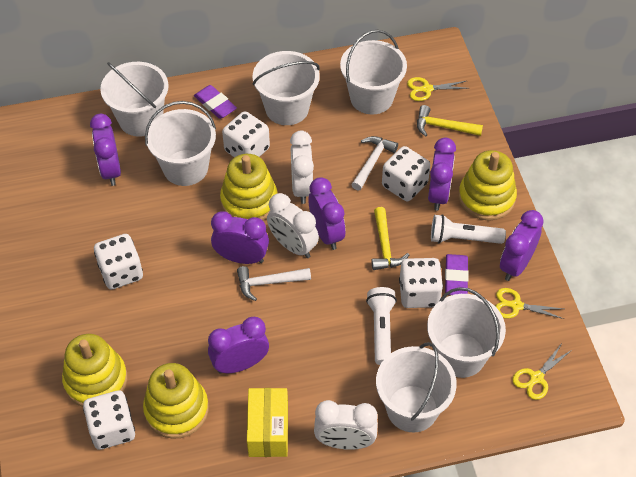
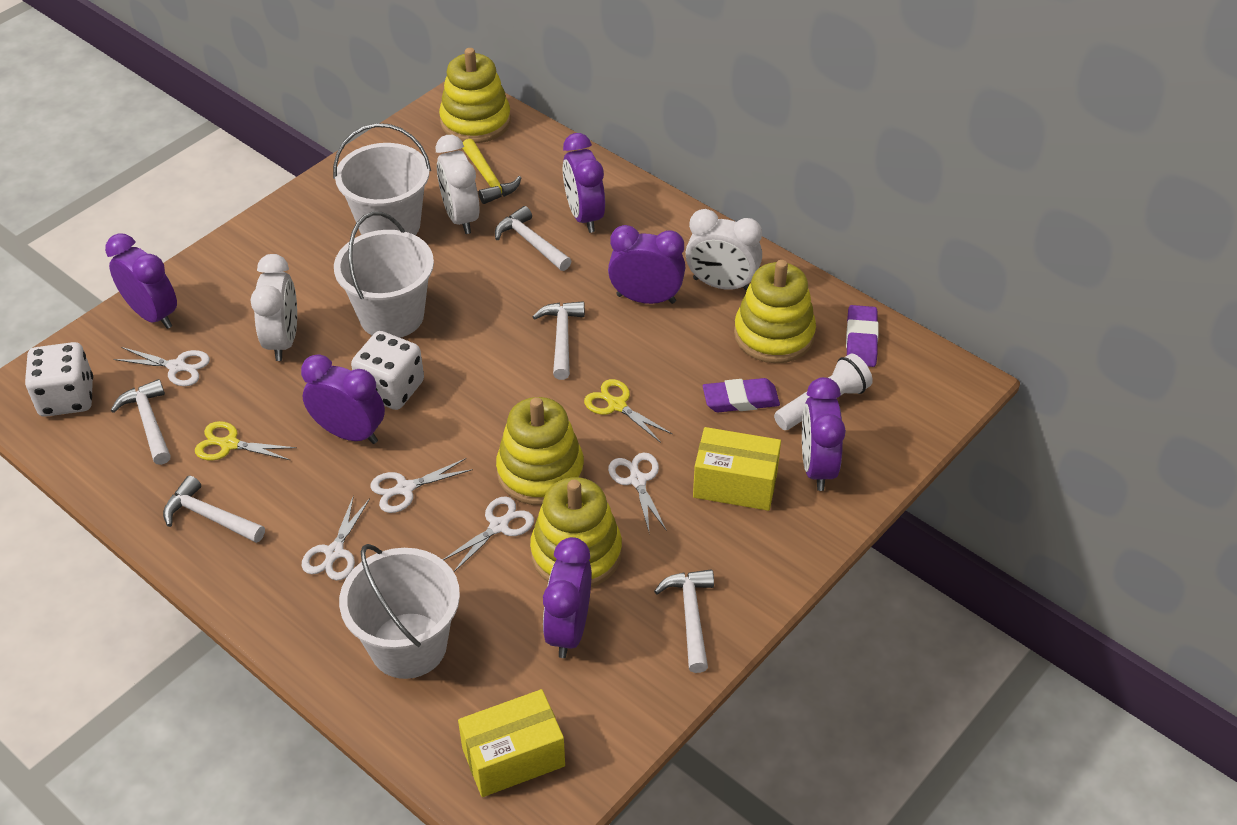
white bucket: [100,62,169,137] [145,101,216,186] [252,51,320,125] [340,30,407,114] [376,342,457,432] [427,287,506,378] = 6 -> [333,123,431,235] [334,212,434,338] [339,544,460,679] = 3
white dice: [83,390,135,450] [94,234,143,289] [222,111,270,157] [382,146,430,201] [399,258,443,308] = 5 -> [25,342,93,417] [351,331,424,410] = 2
white flashlight: [366,287,397,365] [431,214,506,244] = 2 -> [774,354,873,430] = 1
white hammer: [237,266,311,301] [351,136,398,190] = 2 -> [111,379,171,465] [163,475,265,543] [495,206,571,271] [532,301,585,380] [654,569,714,673] = 5
white scissors: none = 0 -> [114,347,210,386] [302,495,370,581] [370,458,473,513] [443,497,534,572] [608,452,667,531] = 5
yellow box: [247,388,288,457] = 1 -> [458,689,565,797] [693,427,781,511] = 2
yellow hammer: [372,207,409,270] [417,105,483,137] = 2 -> [462,139,521,204] = 1
yellow scissors: [407,77,470,101] [496,288,564,319] [513,343,573,400] = 3 -> [195,421,297,460] [584,379,672,443] = 2

